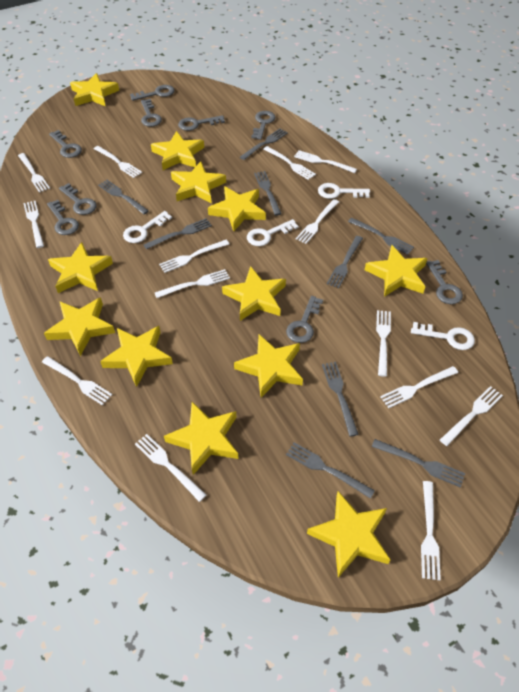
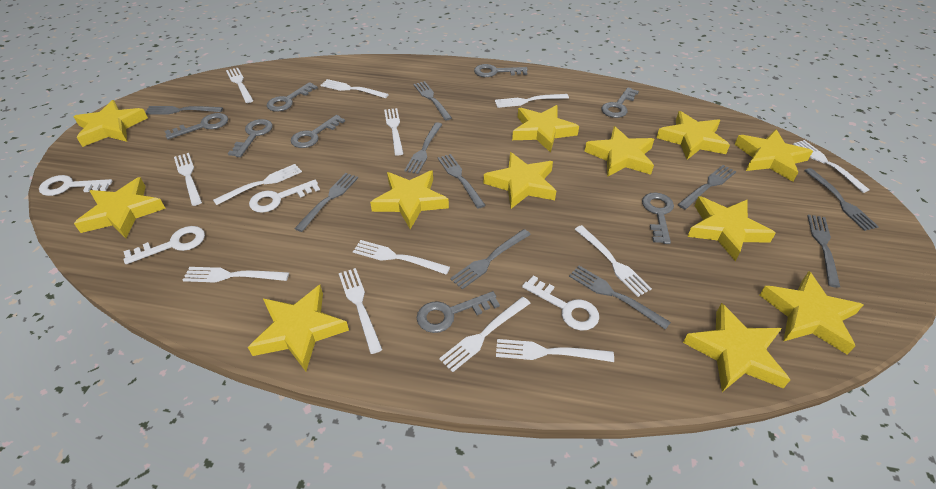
grey fork: [98,180,149,214] [144,218,212,249] [240,128,288,160] [254,171,282,216] [286,442,375,499] [322,362,359,437] [327,236,363,288] [348,217,414,255] [372,439,465,488] = 9 -> [145,106,223,115] [294,173,358,232] [404,122,443,174] [414,81,452,121] [438,154,486,209] [450,229,531,289] [569,266,671,330] [678,165,736,209] [804,168,879,231] [807,215,840,288] = 10
grey key: [47,200,79,235] [49,130,82,158] [59,183,97,215] [130,85,175,101] [141,99,162,127] [178,115,225,131] [251,111,275,140] [286,296,323,343] [426,260,463,304] = 9 -> [165,113,228,140] [228,119,273,157] [267,82,318,112] [291,115,345,148] [417,291,500,333] [474,64,528,77] [601,87,639,118] [642,192,674,244] = 8
white fork: [18,153,50,193] [23,201,44,248] [42,356,112,405] [94,146,142,178] [135,434,206,502] [155,269,230,298] [159,240,229,273] [263,146,316,180] [294,150,357,173] [296,199,339,244] [376,310,391,377] [380,366,458,408] [421,481,441,580] [440,386,503,446] = 14 -> [174,153,202,206] [182,267,289,283] [213,164,302,205] [226,68,253,103] [320,79,389,98] [339,268,382,354] [353,240,450,275] [384,108,404,155] [439,297,530,372] [495,94,569,108] [496,339,614,362] [575,225,652,297] [793,140,870,193] = 13

